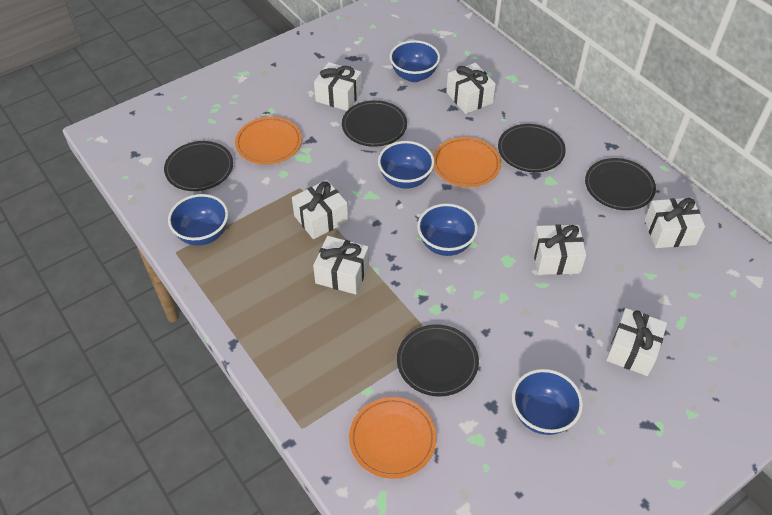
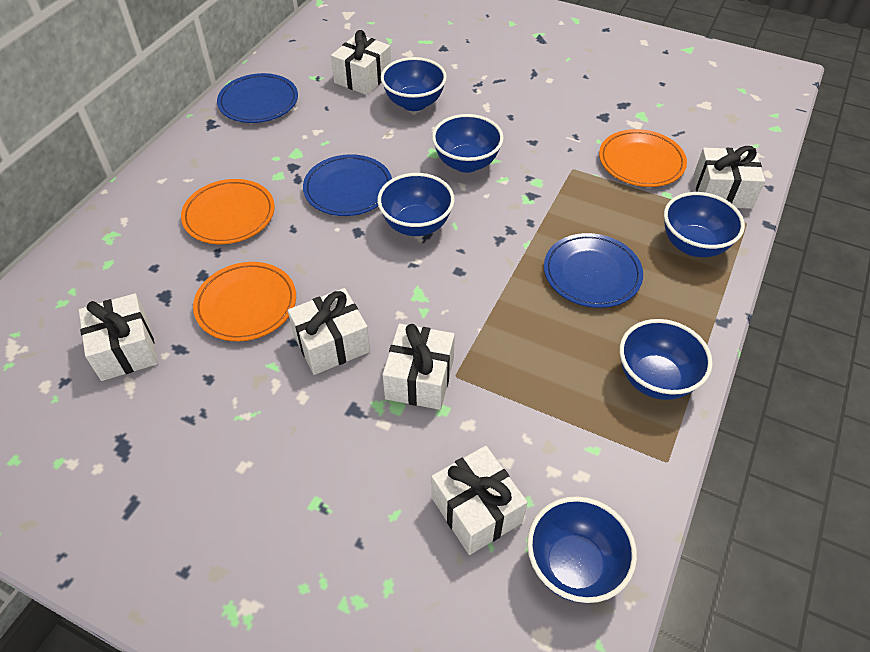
black plate: [164,141,233,191] [342,100,407,147] [397,324,479,397] [498,124,566,172] [585,158,656,210] = 5 -> none = 0
blue bowl: [168,194,228,246] [378,141,435,189] [390,40,440,82] [417,203,478,256] [512,369,583,435] = 5 -> [377,173,455,236] [381,57,447,111] [432,114,504,173] [527,496,637,603] [620,319,713,400] [664,192,745,257] = 6
blue plate: none = 0 -> [217,73,298,123] [303,154,392,216] [544,233,643,308] = 3
white gift: [292,180,348,239] [313,236,369,295] [314,62,362,111] [446,63,496,114] [532,224,586,275] [606,308,667,376] [645,198,705,248] = 7 -> [79,293,158,381] [288,288,370,375] [331,30,391,95] [382,324,455,410] [431,446,527,555] [693,146,765,209] = 6

